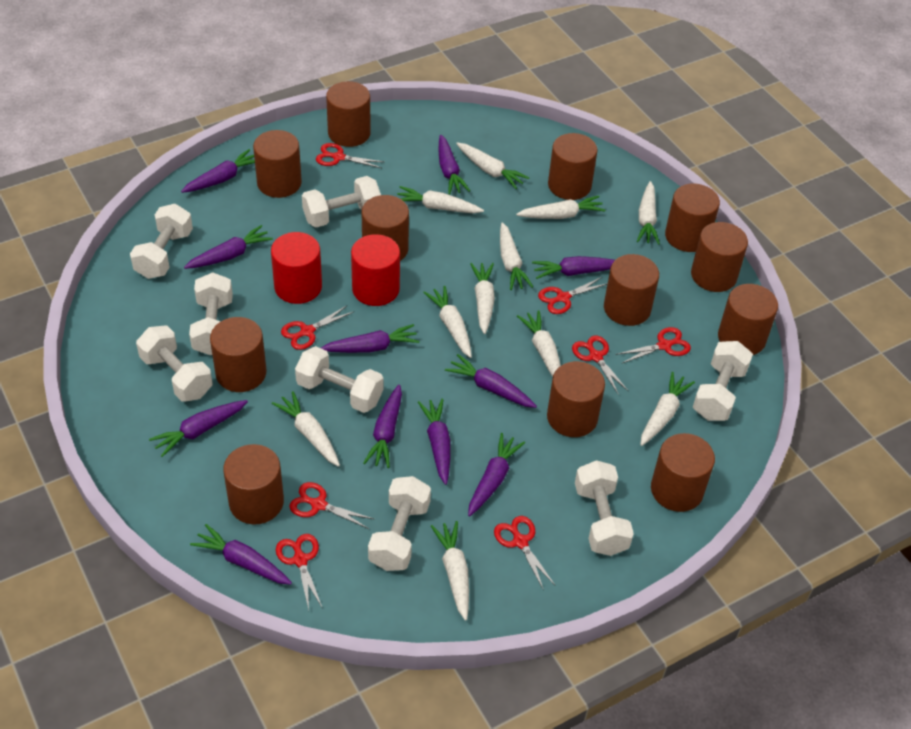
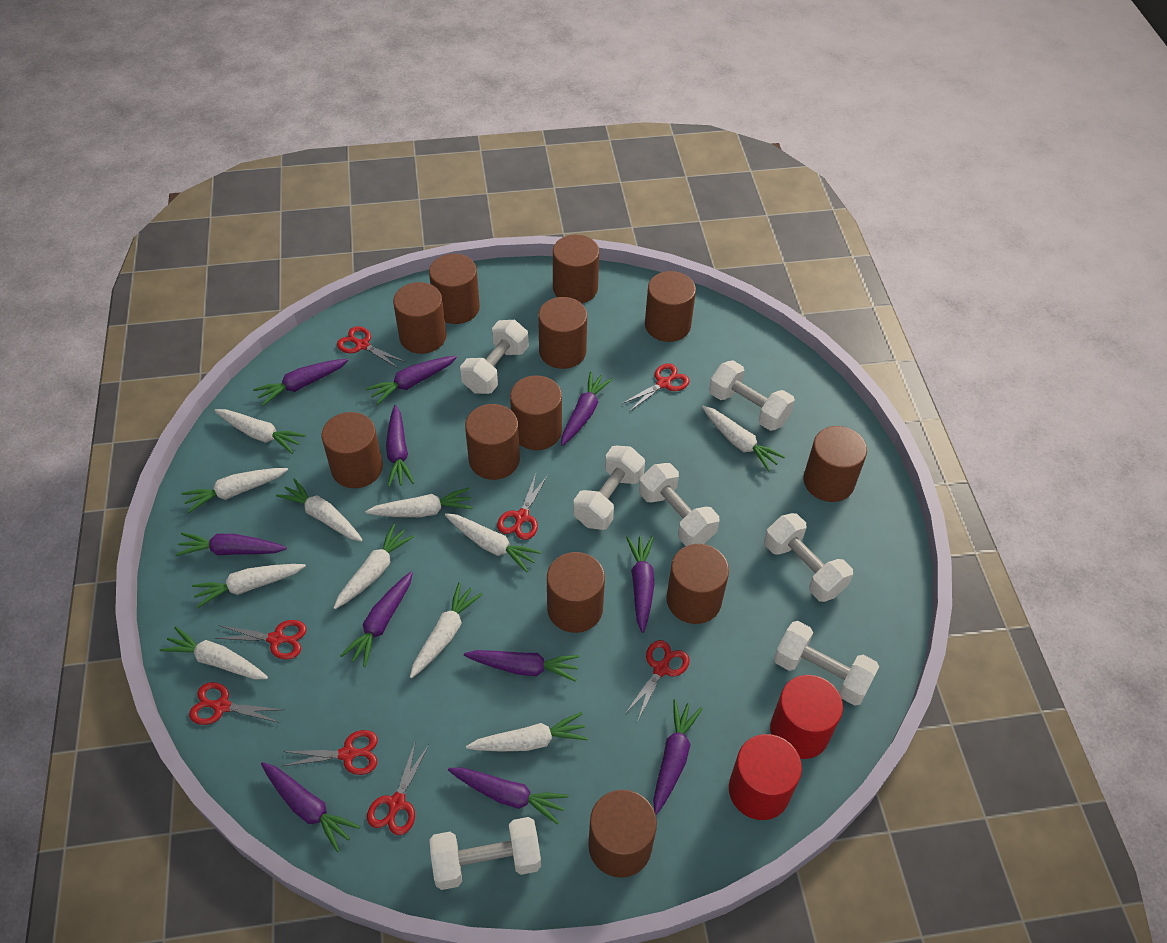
white dumbbell: [130,204,193,279] [136,325,212,402] [189,272,233,355] [295,346,384,413] [302,176,381,227] [368,476,431,571] [575,460,634,556] [693,341,753,421] = 8 -> [430,817,541,890] [460,320,528,394] [573,446,645,530] [639,463,719,546] [709,360,795,431] [764,513,853,602] [774,621,879,706] = 7

